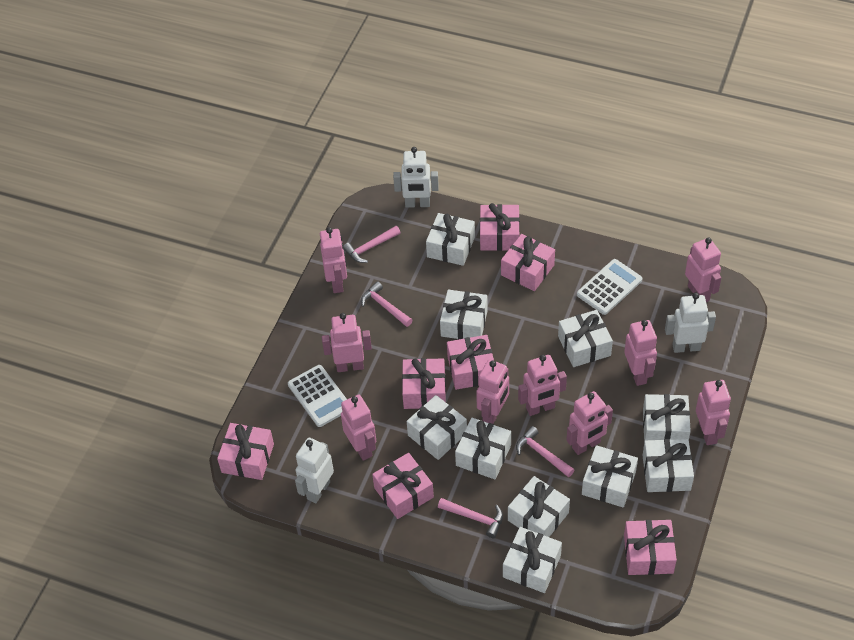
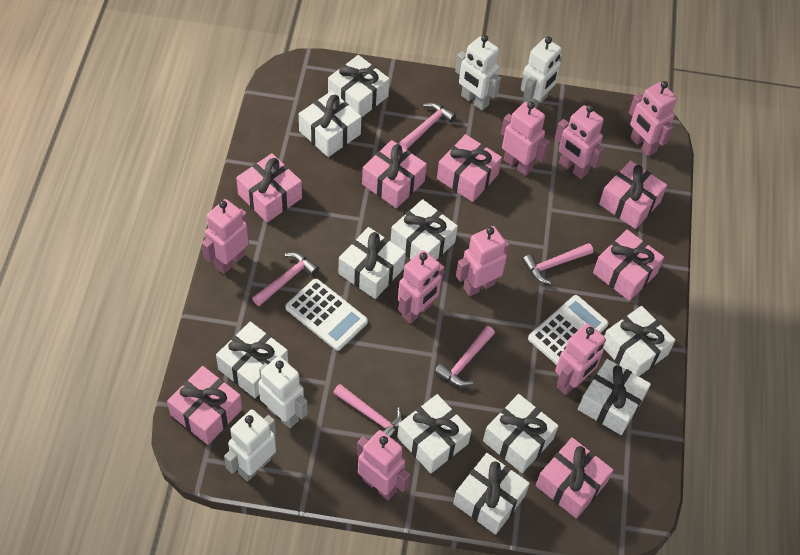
pink hammer: [344,226,401,263] [361,281,412,327] [438,498,503,538] [516,426,574,477] = 4 -> [252,252,319,306] [333,384,403,438] [399,102,456,150] [435,326,495,387] [522,243,593,284] = 5
pink robot: [320,227,347,293] [322,313,372,372] [341,395,376,461] [476,359,509,424] [518,355,567,416] [567,391,613,455] [624,320,657,386] [685,237,721,302] [696,380,731,445] = 9 -> [202,199,249,274] [357,430,410,500] [398,250,445,324] [456,226,510,296] [501,102,550,176] [555,105,604,179] [555,323,606,395] [629,81,677,156] = 8
white robot: [295,438,334,503] [393,147,439,208] [665,293,716,353] = 3 -> [224,409,276,481] [258,356,308,429] [455,35,501,111] [521,37,562,108] = 4

